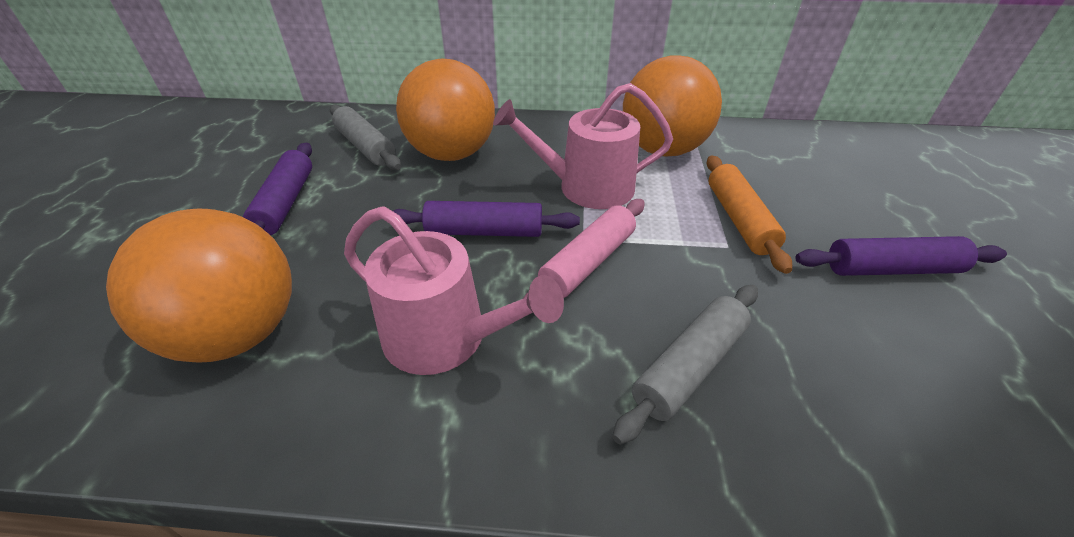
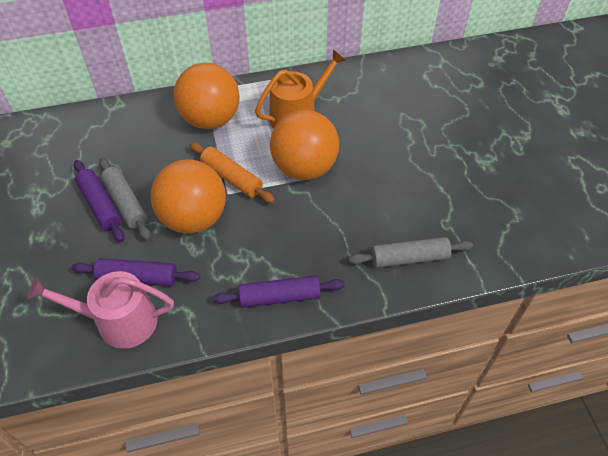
orange watering can: none = 0 -> [255,49,346,129] = 1
pink rolling pin: [523,199,645,299] = 1 -> none = 0
pink watering can: [344,206,564,375] [493,83,673,209] = 2 -> [27,271,174,349] = 1

